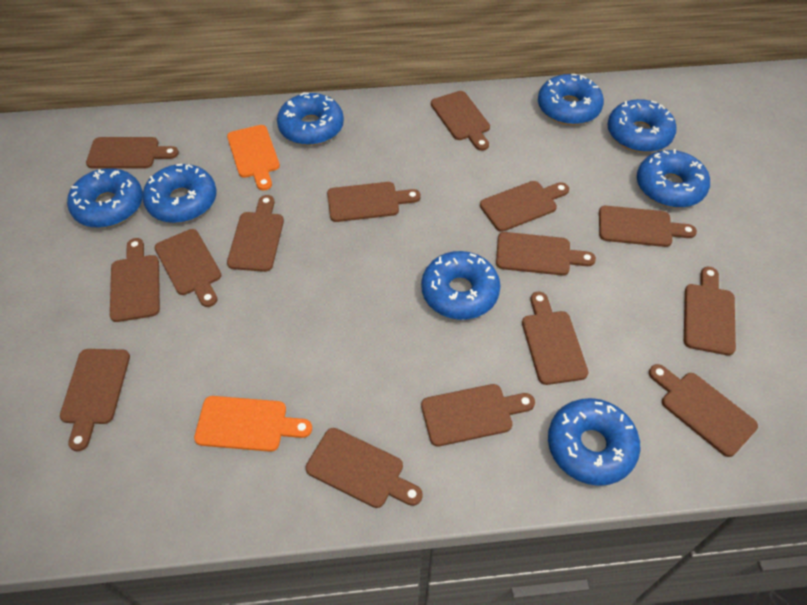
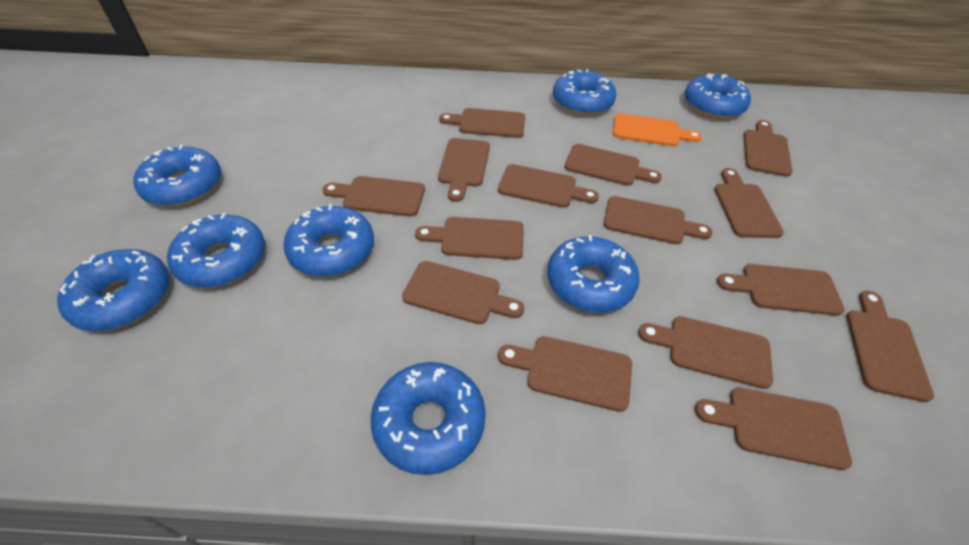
orange cutting board: [194,396,312,452] [227,125,280,191] = 2 -> [613,113,702,146] = 1

